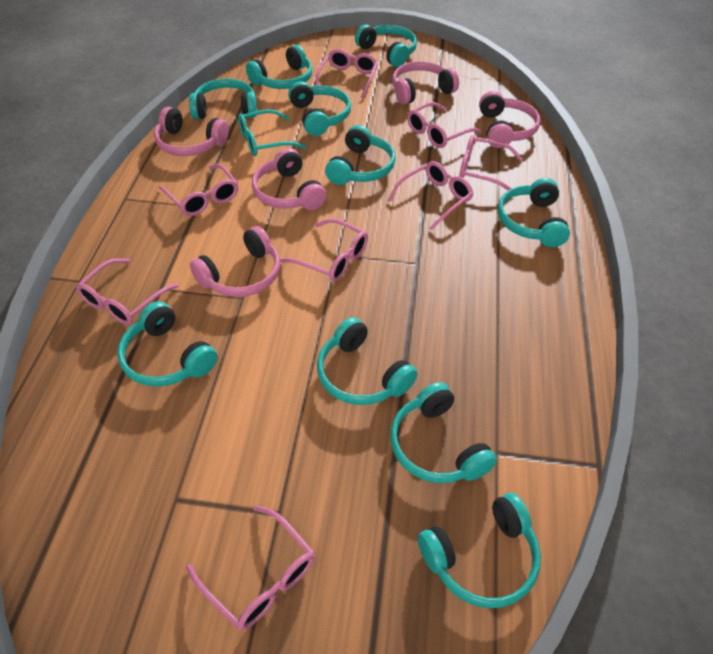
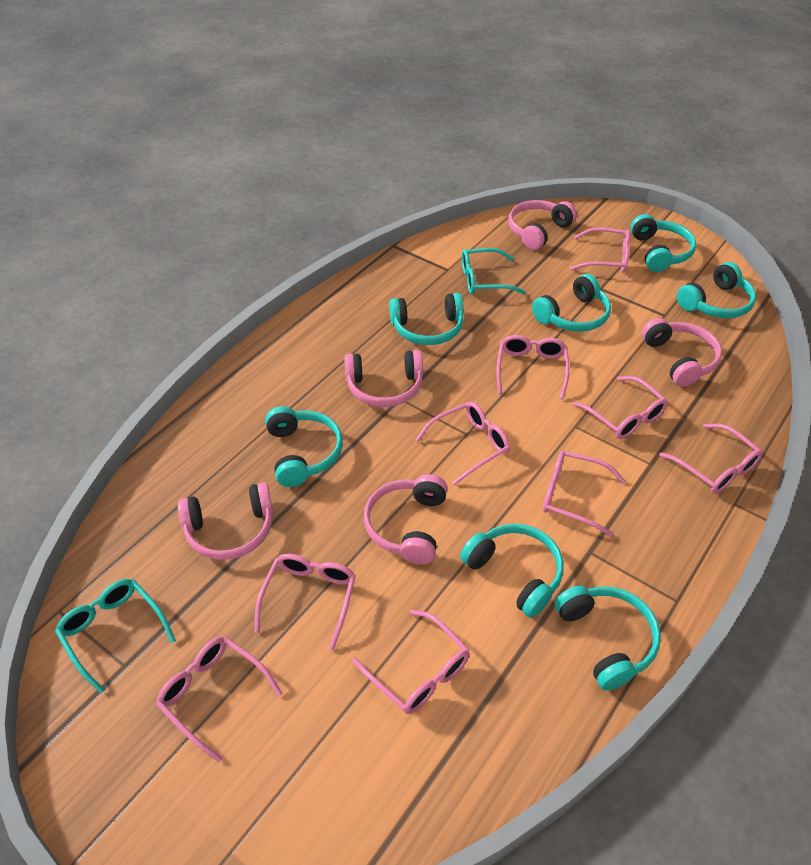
pink glasses: [76,258,179,325] [159,164,238,216] [186,505,314,630] [280,219,368,282] [315,49,378,98] [388,161,473,230] [407,102,481,148] [459,135,523,190] = 8 -> [156,636,283,762] [254,554,356,650] [352,610,470,714] [416,402,510,485] [496,335,569,399] [543,451,626,536] [570,227,630,273] [572,376,668,439] [659,424,763,494] = 9
turquoise glasses: [238,109,307,156] = 1 -> [55,579,176,694] [462,248,526,294] = 2
turquoise headphones: [117,301,217,387] [189,78,257,119] [246,45,312,89] [288,81,351,136] [317,317,418,405] [325,125,396,185] [355,24,417,67] [390,382,497,483] [418,493,541,608] [498,178,570,247] = 10 -> [265,406,343,487] [389,293,464,345] [460,524,564,618] [532,274,611,332] [555,586,661,690] [630,214,696,272] [677,262,756,318] = 7

